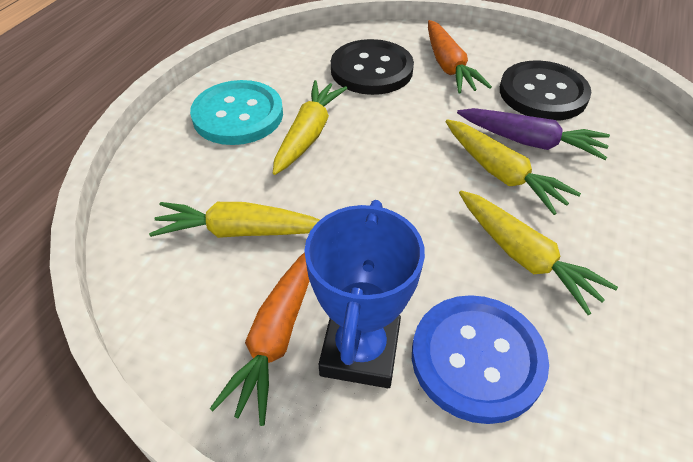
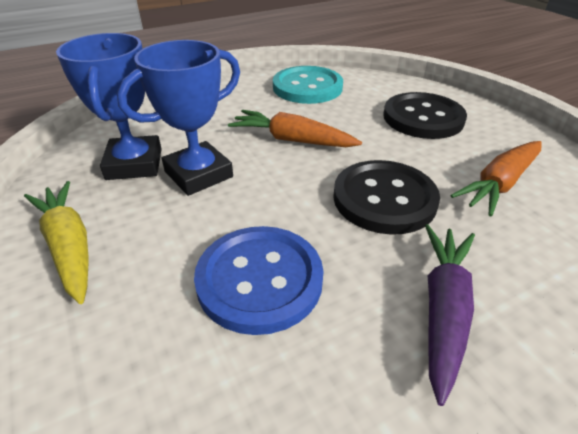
blue trophy: [304,200,425,388] = 1 -> [56,33,162,180] [117,40,240,196] = 2
yellow carrot: [149,202,320,238] [273,80,347,175] [445,119,581,215] [459,190,618,315] = 4 -> [24,181,89,304] = 1

